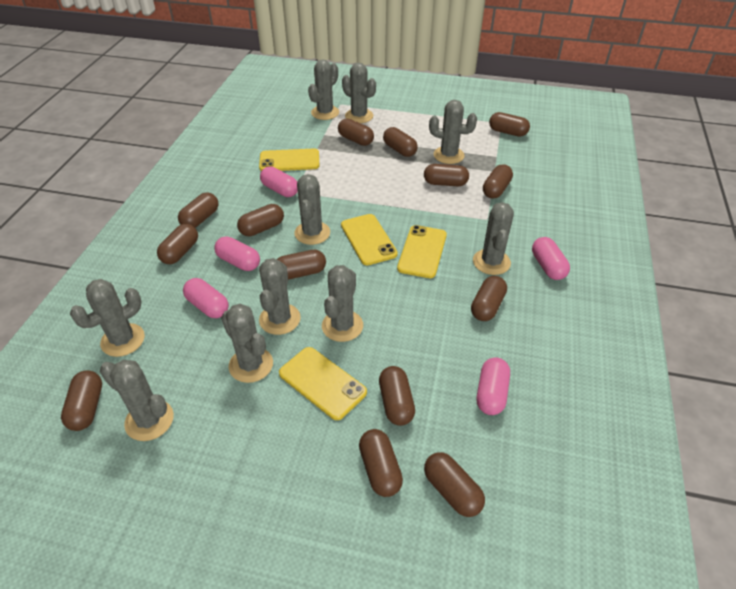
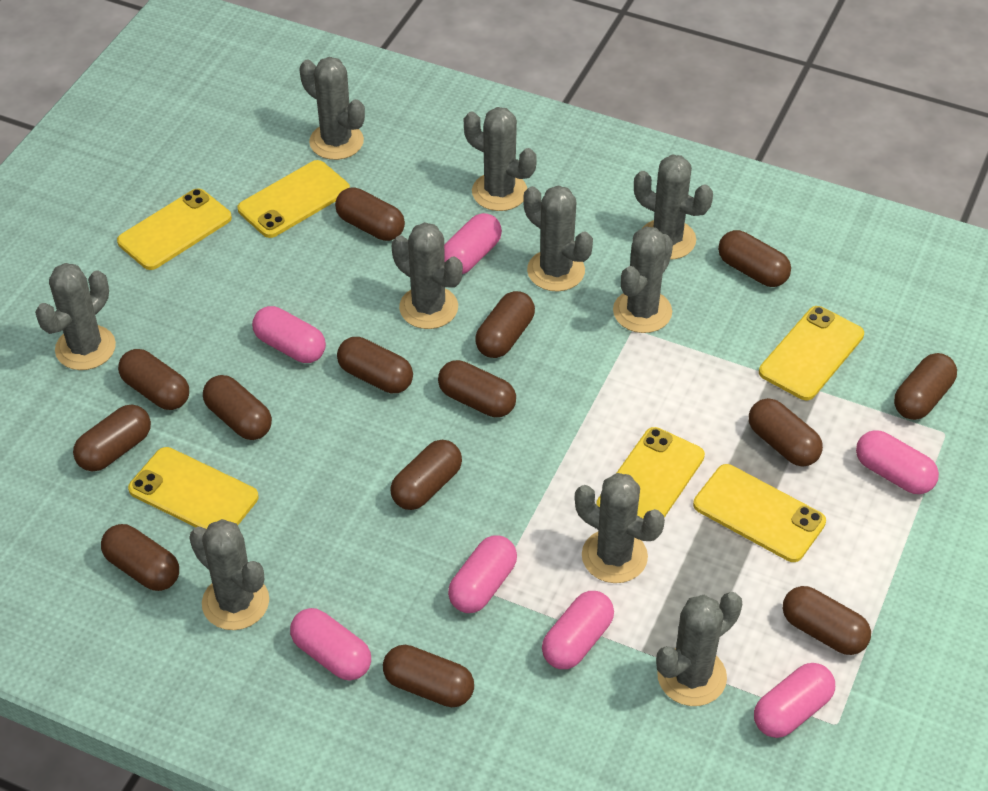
pink capsule: [183,278,229,318] [214,236,260,271] [260,166,298,197] [477,357,510,415] [532,237,570,280] = 5 -> [252,306,326,363] [290,608,371,681] [444,213,502,274] [448,535,517,613] [542,591,614,669] [754,663,835,738] [856,430,939,494] = 7
yellow phone: [259,149,319,171] [279,347,367,420] [341,214,398,265] [397,225,447,278] = 4 -> [117,189,232,270] [128,447,258,529] [238,160,350,238] [596,427,705,519] [693,464,826,562] [759,306,864,400] = 6

